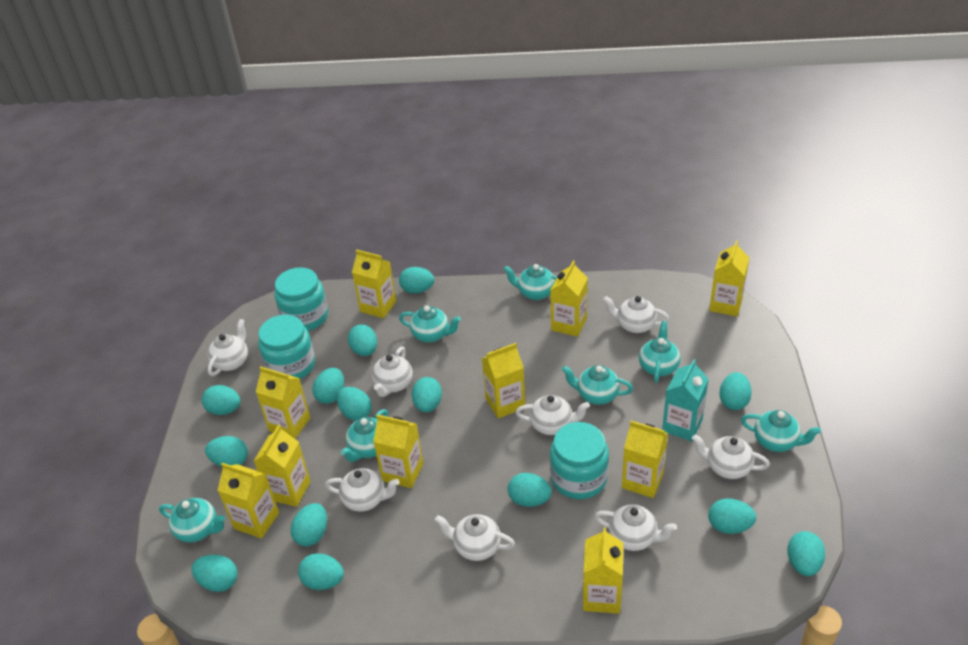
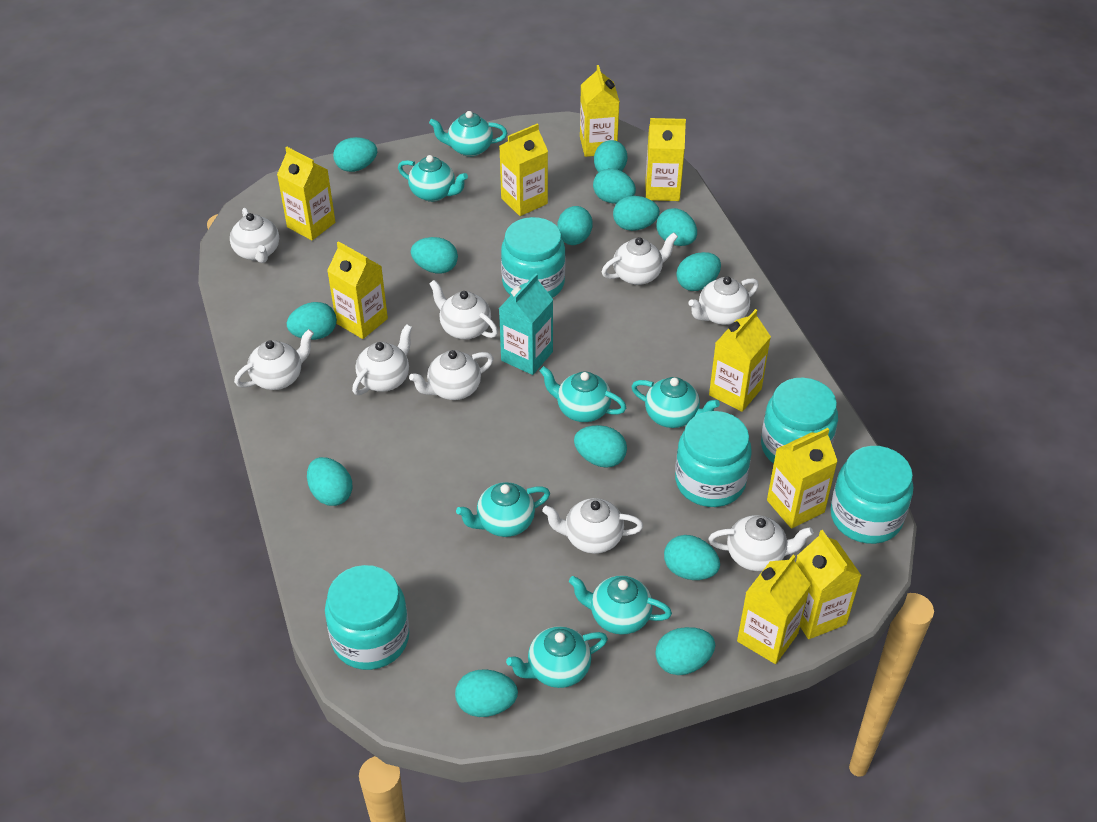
turquoise jar: [258,315,315,379] [275,267,328,331] [550,422,609,499] = 3 -> [325,565,409,670] [501,217,566,298] [675,411,752,507] [761,378,838,464] [830,446,913,544] = 5
white teapot: [207,319,248,376] [325,468,399,512] [372,347,413,397] [435,514,515,561] [515,395,590,435] [594,504,677,551] [603,296,669,333] [692,434,770,479] = 8 -> [230,208,279,263] [234,329,314,390] [352,324,412,395] [409,350,494,400] [429,280,498,339] [542,498,643,554] [602,233,678,285] [688,276,759,325] [708,515,813,571] = 9
yellow carton: [217,463,279,539] [254,425,310,507] [256,366,310,439] [352,249,396,318] [373,415,423,488] [482,343,525,418] [550,261,588,337] [583,527,623,614] [622,421,668,498] [709,240,749,316] = 10 -> [277,147,335,240] [327,241,388,339] [500,123,548,216] [580,65,620,157] [646,118,686,201] [709,309,771,412] [737,555,811,664] [767,428,838,529] [796,530,862,639] = 9

